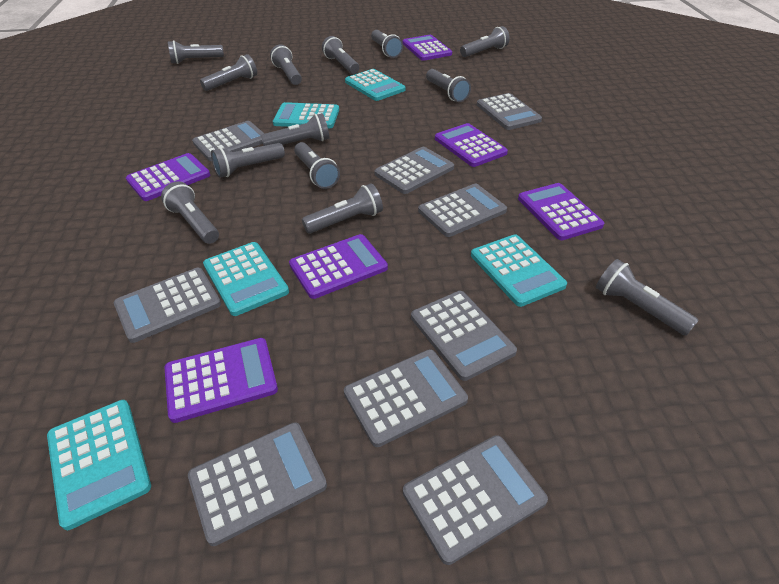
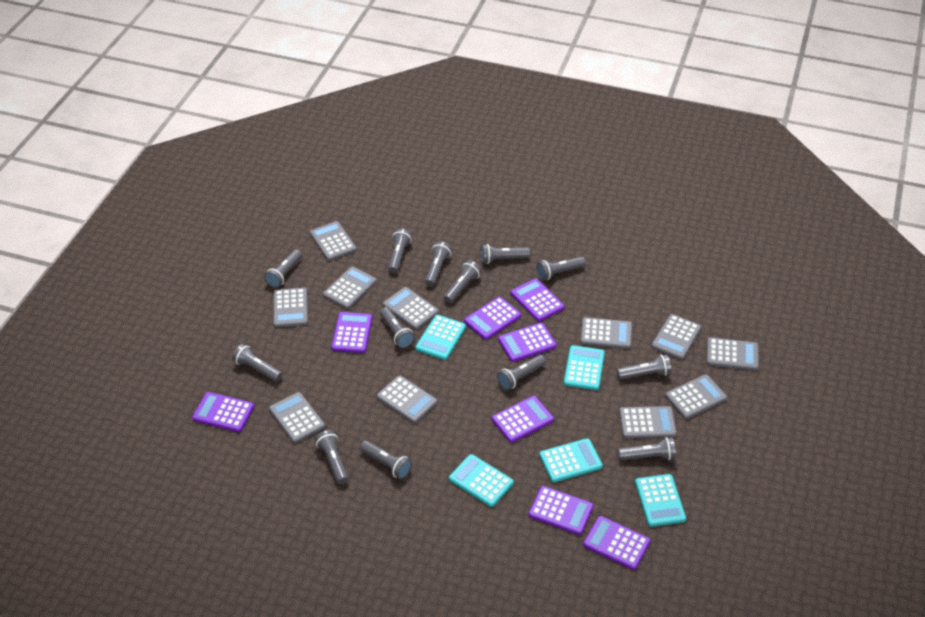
grey calculator: [114,268,221,343] [188,422,327,546] [192,121,264,161] [344,349,468,447] [374,147,454,194] [403,435,548,565] [411,291,517,381] [418,184,507,237] [477,93,542,130] = 9 -> [269,392,325,443] [273,288,308,328] [310,221,357,261] [323,266,377,309] [377,375,438,423] [383,287,439,330] [580,317,632,349] [619,406,677,439] [651,314,701,360] [665,374,727,419] [706,337,759,371] = 11
purple calculator: [126,153,210,201] [165,338,278,423] [289,234,388,299] [403,35,452,61] [435,123,508,167] [518,183,604,240] = 6 -> [192,392,254,432] [331,312,373,353] [464,297,521,340] [492,396,554,443] [498,323,557,362] [510,278,565,322] [528,486,594,535] [583,516,651,570] = 8

